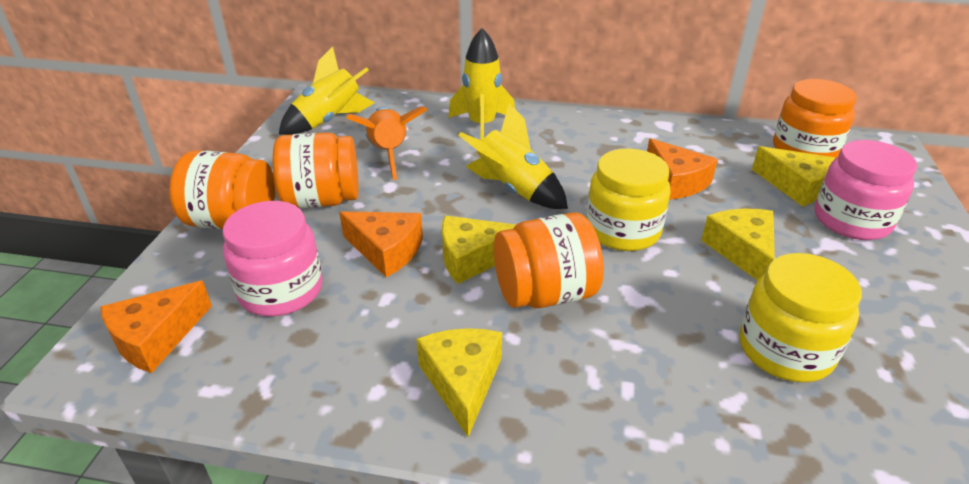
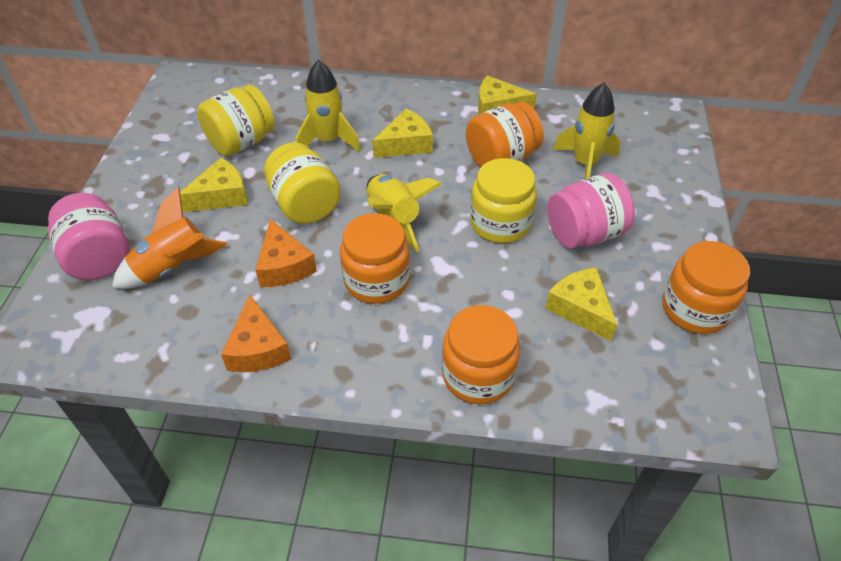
orange cheese: [100,281,212,373] [339,211,423,277] [647,138,718,200] = 3 -> [221,295,291,372] [256,219,317,287] = 2
yellow jar: [586,149,671,251] [740,253,862,382] = 2 -> [197,85,275,156] [264,142,341,224] [470,158,537,243] = 3

